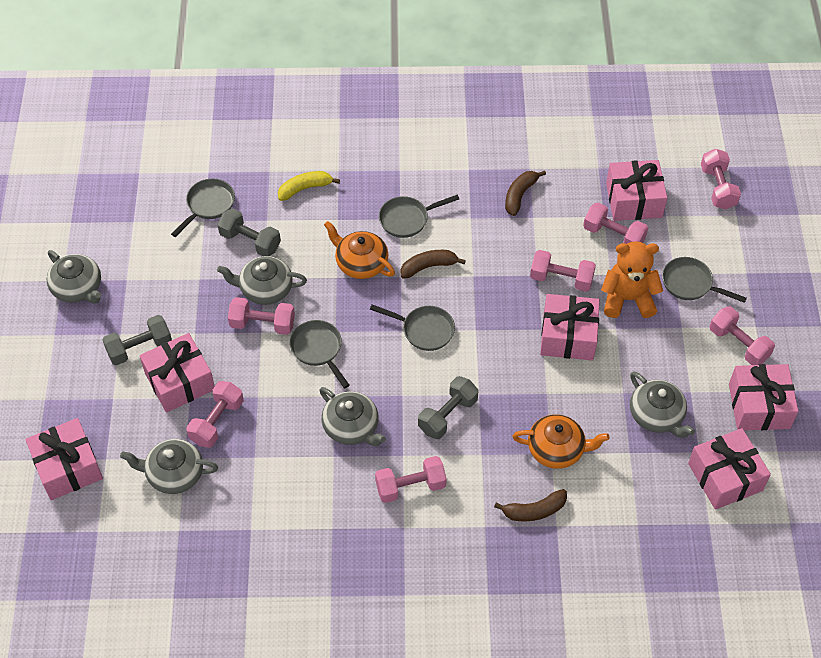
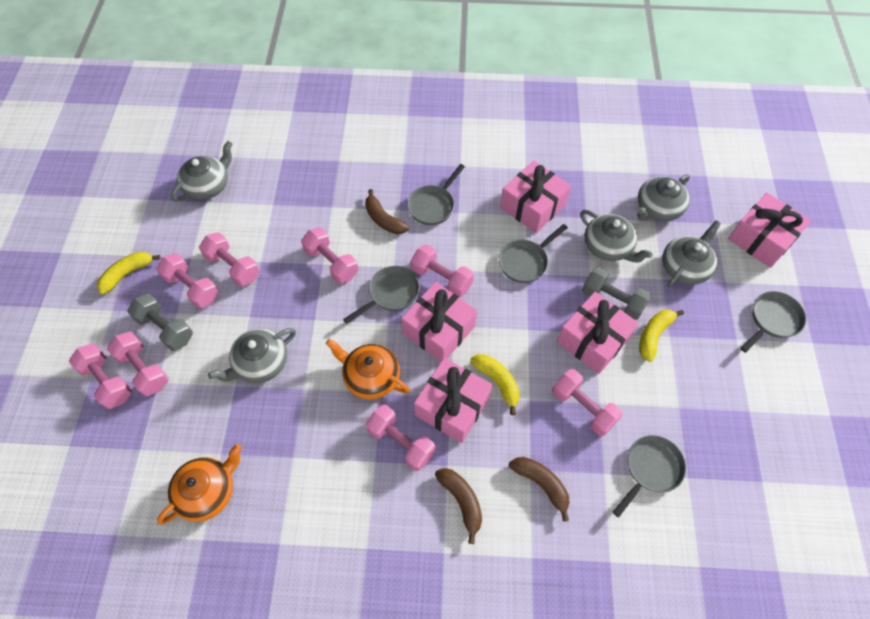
grey dumbbell: [102,315,172,365] [217,209,281,256] [418,376,479,439] = 3 -> [127,293,193,351] [582,267,651,320] = 2
orange teddy bear: [601,241,663,318] = 1 -> none = 0
pink dumbbell: [186,381,243,448] [228,297,295,335] [375,456,447,503] [530,250,596,292] [583,203,648,244] [701,149,741,210] [710,307,775,365] = 7 -> [69,344,132,409] [107,332,169,397] [156,253,219,309] [199,232,259,287] [301,227,358,284] [366,405,435,471] [411,245,474,297] [552,369,623,436] = 8
pink gift: [25,418,103,500] [140,333,215,412] [540,294,600,361] [606,160,667,221] [688,428,771,510] [729,364,798,430] = 6 -> [401,282,477,362] [414,358,492,443] [500,161,571,233] [557,292,639,374] [728,193,811,268] = 5
yellow banana: [278,171,340,201] = 1 -> [97,252,161,295] [470,354,520,415] [639,309,684,362] = 3

